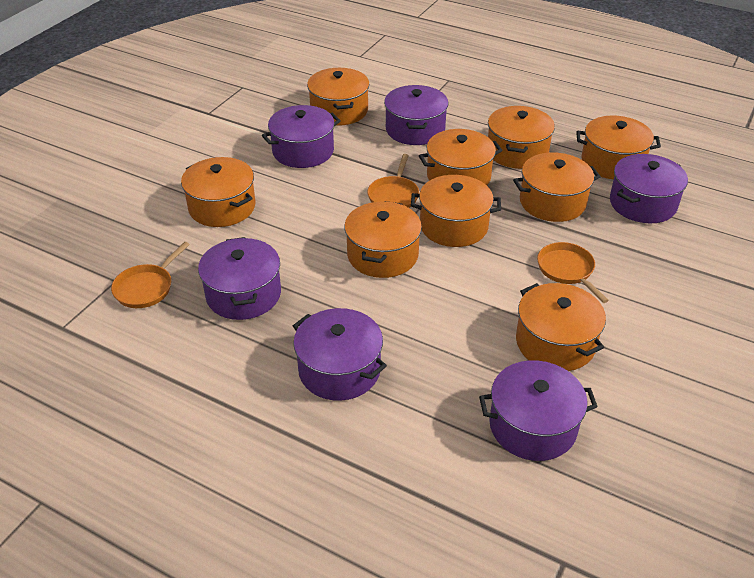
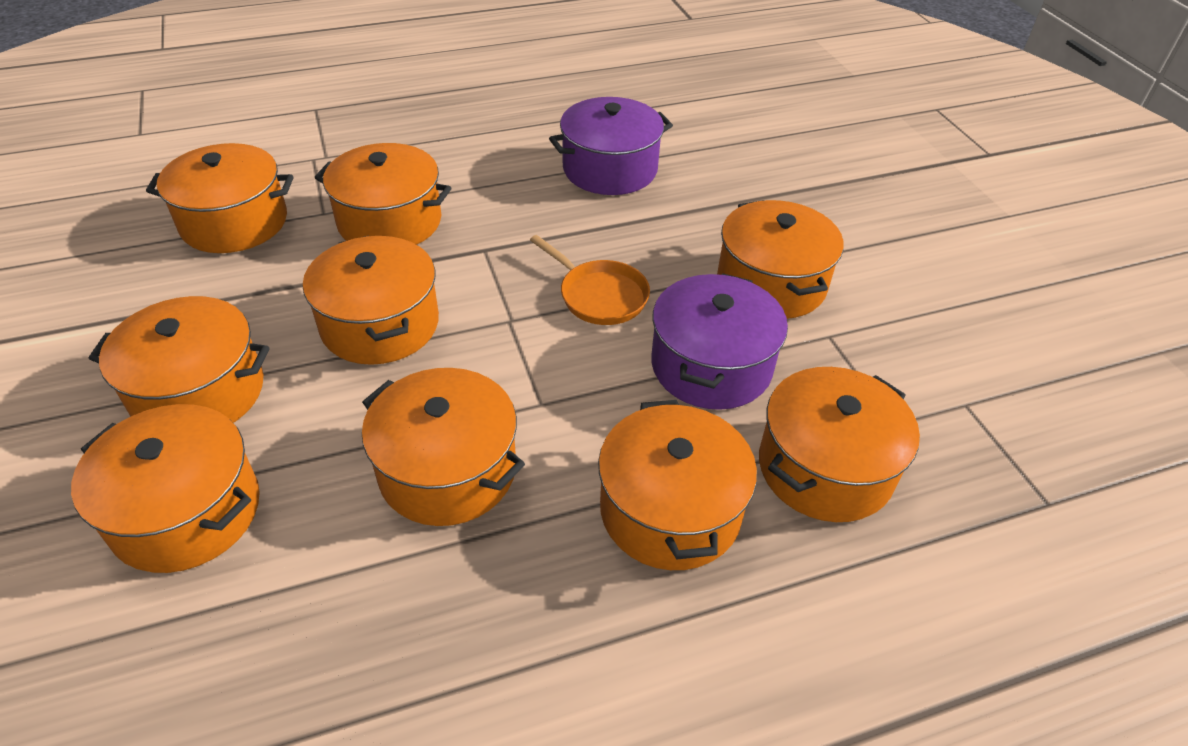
orange pan: [111,242,190,308] [367,154,419,208] [537,242,609,303] = 3 -> [530,235,650,325] = 1
purple pot: [198,237,281,320] [262,105,341,168] [293,308,387,401] [384,85,449,145] [479,360,598,461] [610,154,688,223] = 6 -> [549,97,673,195] [651,273,788,410] = 2

